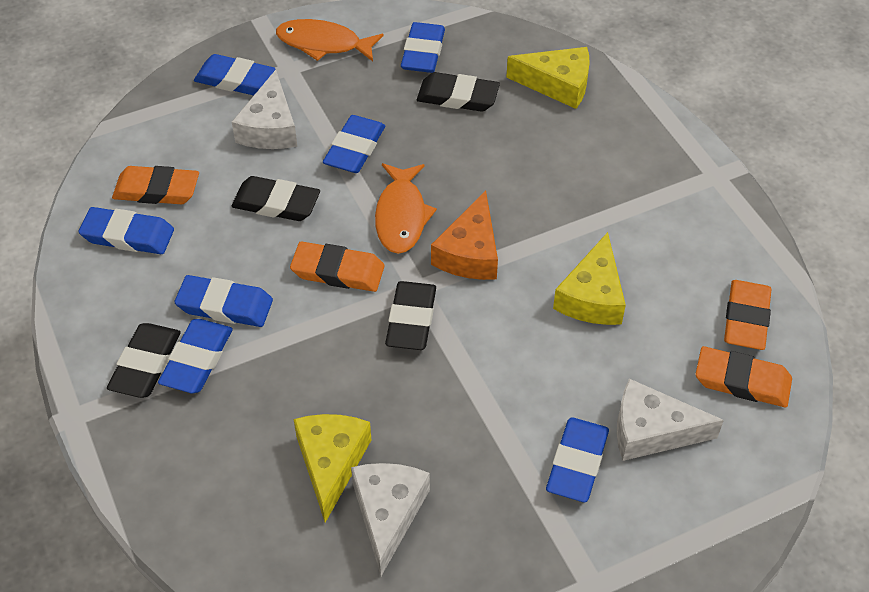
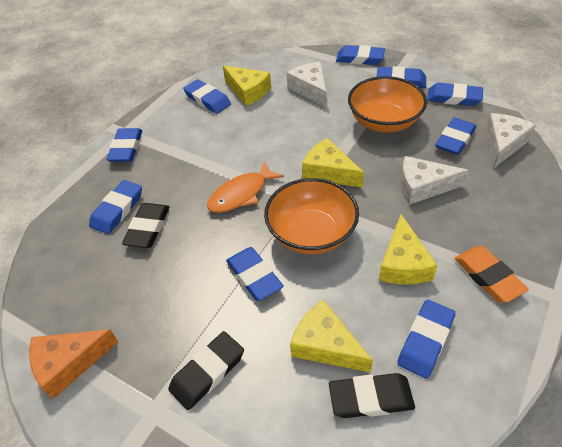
black eraser: [107,323,181,398] [231,176,320,221] [385,281,436,350] [417,72,500,112] = 4 -> [122,203,170,248] [168,331,244,410] [329,373,415,418] = 3
blue eraser: [79,207,174,254] [158,319,233,393] [175,275,273,327] [194,54,275,96] [323,115,385,173] [401,22,445,73] [546,417,609,502] = 7 -> [89,180,142,234] [106,128,142,162] [183,79,231,114] [226,247,284,301] [336,45,385,65] [376,66,426,88] [397,300,455,379] [427,83,483,106] [435,118,476,155] = 9
orange bowl: none = 0 -> [264,178,359,254] [348,76,427,132] = 2
orange eraser: [112,166,199,204] [290,241,385,292] [695,346,792,407] [724,280,771,350] = 4 -> [455,246,529,303] = 1
orange fish: [276,19,384,61] [375,163,437,254] = 2 -> [207,161,284,213] = 1
yellow cheese: [294,414,371,523] [506,47,589,109] [553,232,626,325] = 3 -> [223,65,271,106] [290,300,373,373] [302,138,364,188] [379,214,438,284] = 4

